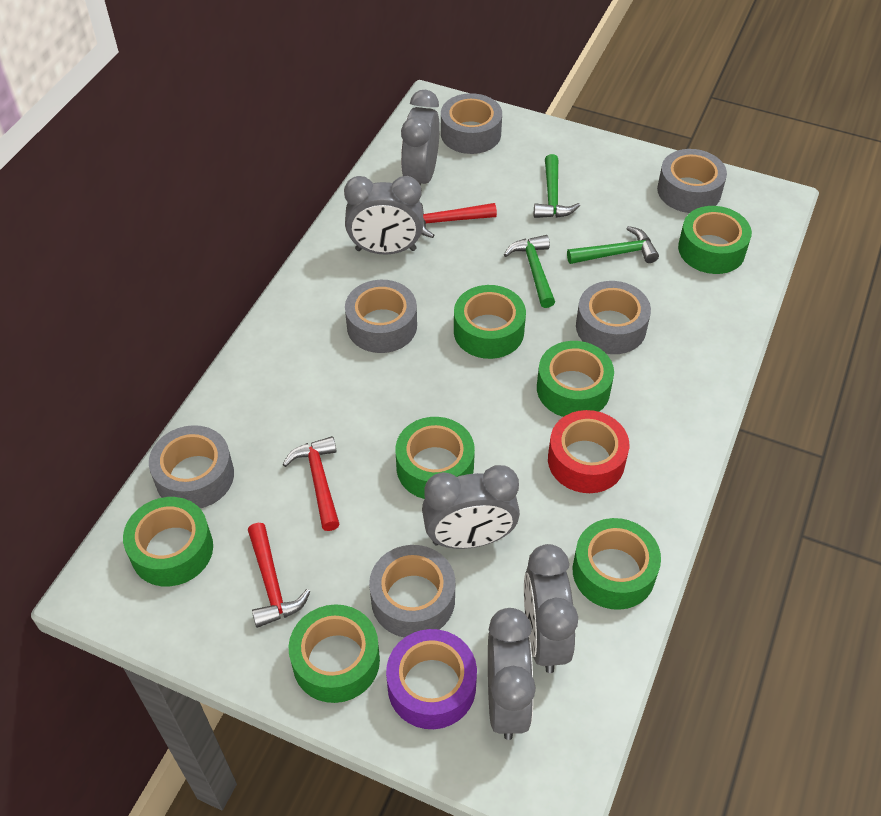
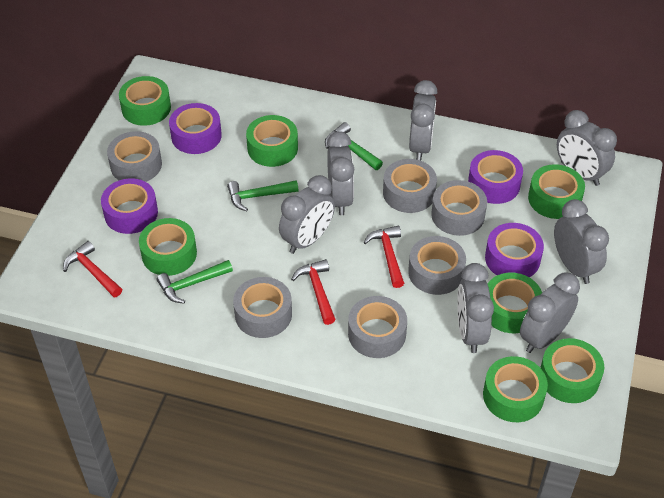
grey clock: [344,176,423,255] [401,90,440,186] [422,465,520,549] [488,608,536,740] [524,544,578,673] = 5 -> [279,175,335,254] [327,131,354,215] [409,80,437,161] [457,263,494,353] [520,273,580,353] [554,199,609,284] [557,110,617,186] = 7
purple tape: [386,629,477,729] = 1 -> [101,178,158,234] [169,103,222,154] [468,150,523,204] [485,223,544,278] = 4
red tape: [548,410,629,493] = 1 -> none = 0

